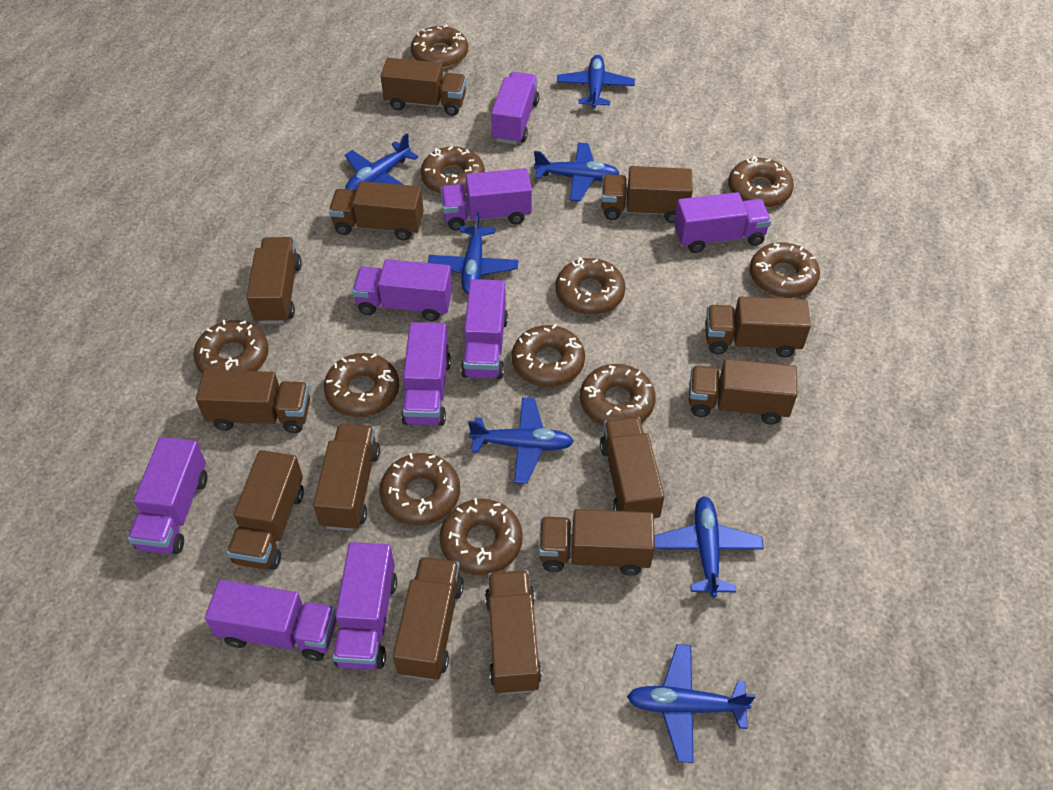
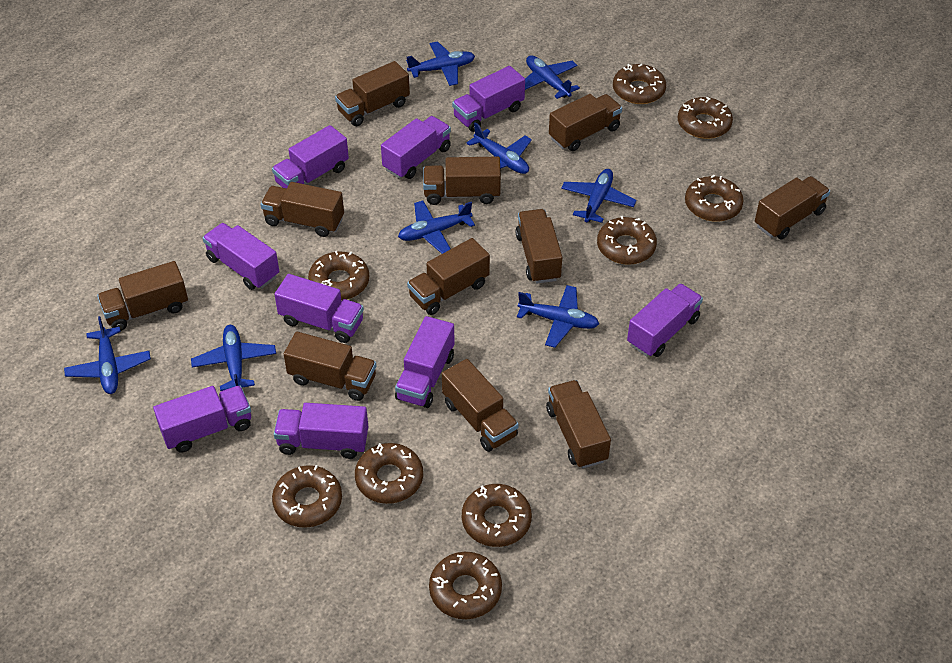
blue plane: [345,133,418,191] [428,211,519,294] [468,397,574,484] [534,143,620,201] [557,55,635,108] [627,644,756,763] [654,496,764,598] = 7 -> [64,316,151,394] [191,325,276,391] [398,201,475,254] [406,41,475,86] [466,122,532,174] [517,285,599,348] [525,55,580,99] [561,169,636,223] = 8
brown donut: [193,320,269,374] [324,353,399,417] [379,453,460,526] [411,25,468,68] [421,146,485,194] [439,498,523,576] [512,324,585,387] [555,257,625,315] [580,364,656,426] [728,156,794,208] [750,243,820,298] = 11 -> [272,465,342,528] [308,251,369,301] [355,443,423,504] [429,552,502,619] [462,484,532,547] [597,216,657,265] [613,64,666,104] [678,97,733,139] [685,175,744,222] = 9
brown truck: [196,369,310,433] [227,450,304,570] [246,237,302,324] [313,423,380,531] [329,181,424,240] [380,58,466,116] [393,557,464,681] [485,570,542,694] [539,509,655,576] [600,417,664,518] [602,166,693,223] [689,359,797,424] [705,297,811,357] = 13 -> [97,261,188,331] [261,182,344,237] [284,332,377,401] [335,61,410,126] [407,238,490,315] [423,157,501,205] [442,359,519,452] [515,209,562,283] [546,380,611,469] [549,94,622,151] [755,176,830,239] = 11

